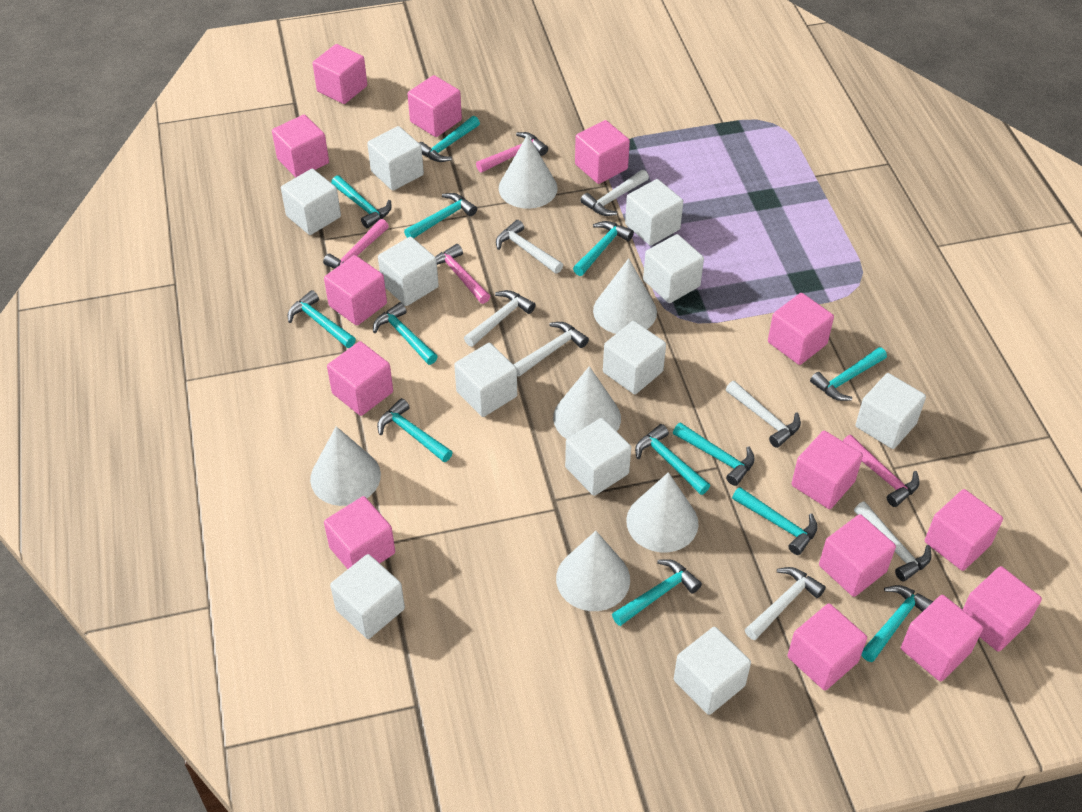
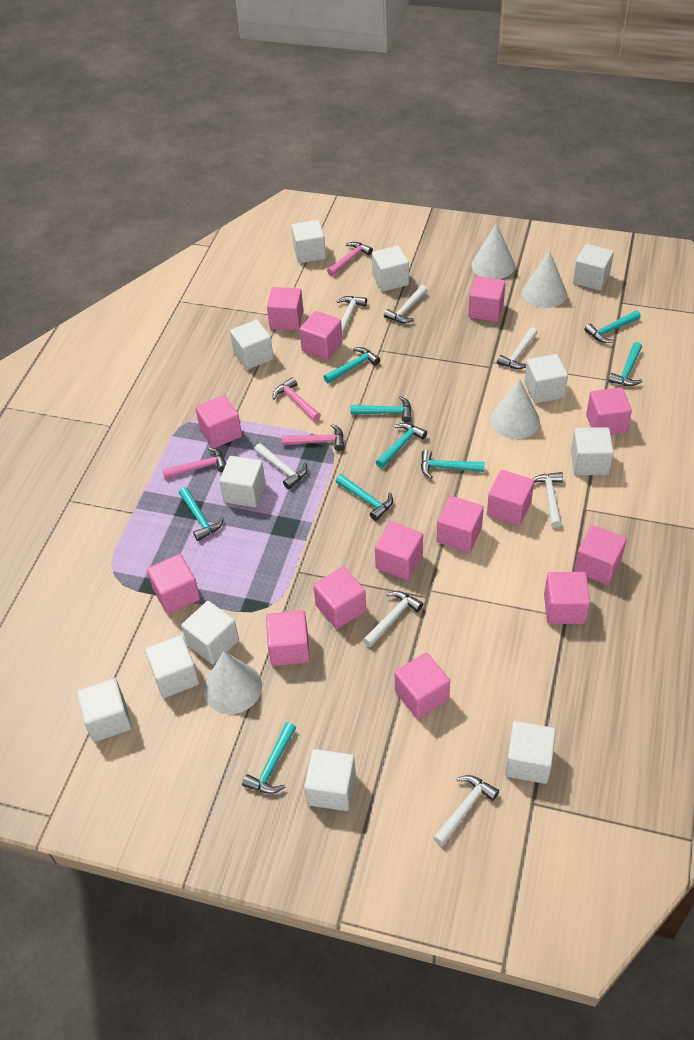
turquoise hammer: [288,290,356,348] [331,175,392,228] [373,302,438,365] [377,398,453,462] [404,193,477,238] [419,116,480,162] [573,221,634,276] [612,559,702,626] [635,424,710,495] [673,422,755,486] [732,487,818,555] [810,347,887,401] [861,585,933,662] = 13 -> [179,487,224,541] [242,722,296,794] [324,347,380,384] [335,474,393,521] [351,396,412,423] [376,423,427,468] [421,450,485,479] [584,310,641,343] [608,342,643,386] = 9
white cone: [310,426,381,506] [499,134,558,209] [553,366,621,439] [556,531,630,611] [593,258,657,334] [626,472,699,552] = 6 -> [203,651,262,714] [472,223,515,279] [490,379,540,439] [522,251,567,308] = 4
white cube: [281,169,341,235] [330,554,405,639] [367,126,424,190] [378,237,439,306] [454,343,517,417] [565,418,631,496] [603,321,666,394] [625,179,683,246] [643,234,704,303] [674,627,751,715] [855,373,926,449] = 11 -> [77,678,132,742] [145,635,199,698] [181,601,239,665] [219,456,266,507] [230,320,274,370] [292,220,326,263] [304,749,356,811] [372,246,409,292] [505,721,556,784] [524,354,568,403] [571,427,614,475] [573,244,614,291] = 12

